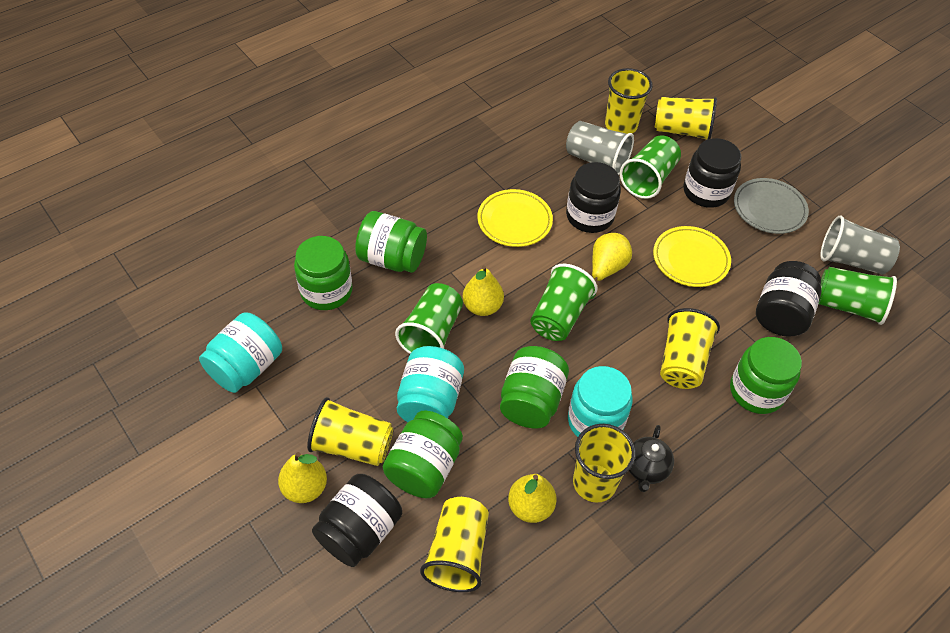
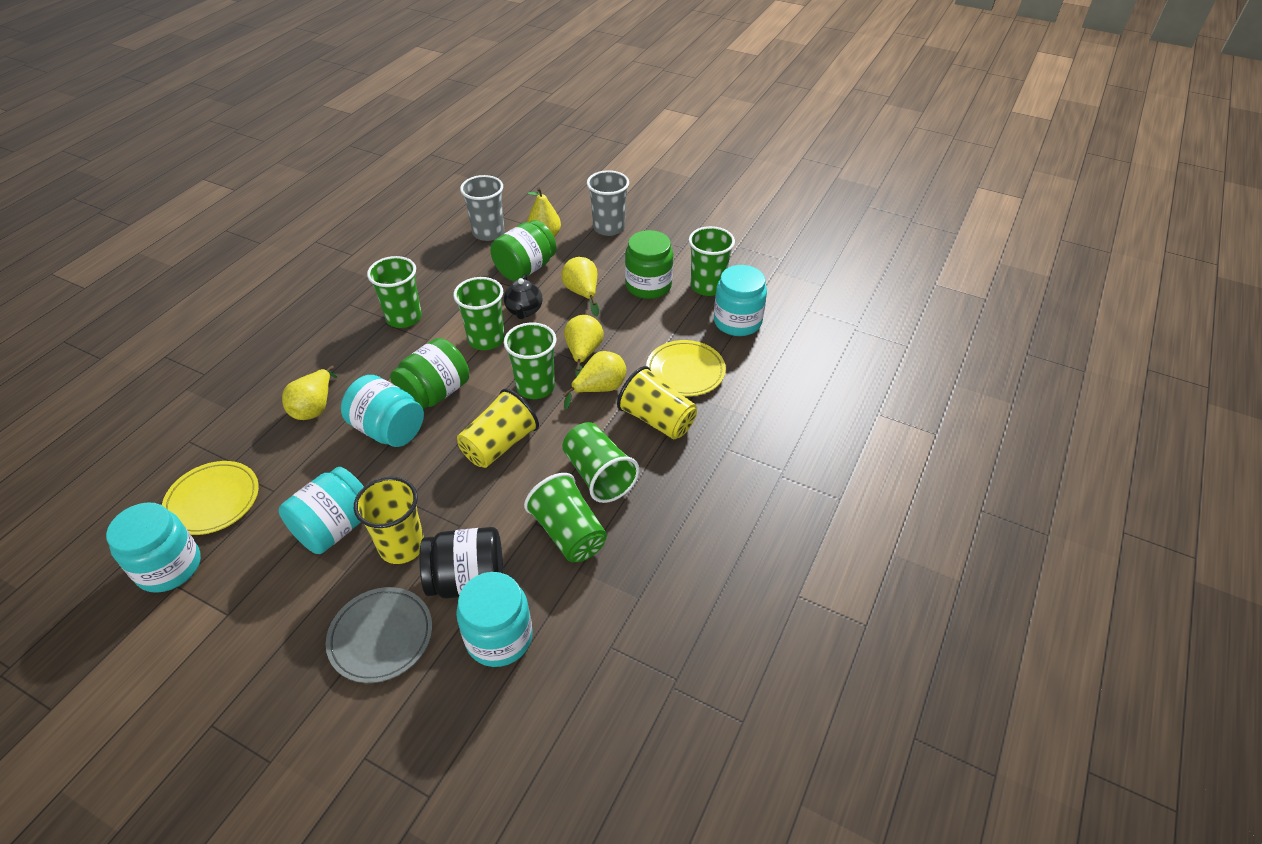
black jar: [312,474,402,567] [566,162,621,233] [683,138,741,208] [756,261,821,337] = 4 -> [419,527,503,599] = 1
green cup: [395,283,463,354] [530,264,598,341] [620,135,681,199] [818,267,897,325] = 4 -> [367,256,422,328] [453,277,505,350] [504,323,557,399] [524,473,607,562] [562,422,639,503] [689,226,735,296] = 6
green jar: [294,236,353,310] [355,211,427,273] [383,410,463,498] [500,346,569,428] [730,337,802,414] = 5 -> [390,338,469,410] [491,220,557,281] [625,230,673,299] = 3
turquoise jar: [199,312,282,393] [397,346,464,422] [568,366,633,437] = 3 -> [106,502,201,593] [279,467,364,554] [341,375,424,447] [456,572,533,667] [714,265,767,336] = 5
yellow cup: [307,397,393,466] [420,497,489,592] [573,424,636,503] [605,68,653,134] [655,97,717,140] [660,308,720,389] = 6 -> [354,477,424,564] [457,389,539,468] [617,366,697,439] = 3
yellow pear: [278,452,327,503] [463,265,504,316] [508,474,556,523] [590,233,632,299] = 4 -> [282,365,338,420] [527,187,561,237] [561,257,599,316] [563,351,626,409] [564,315,604,377] = 5

